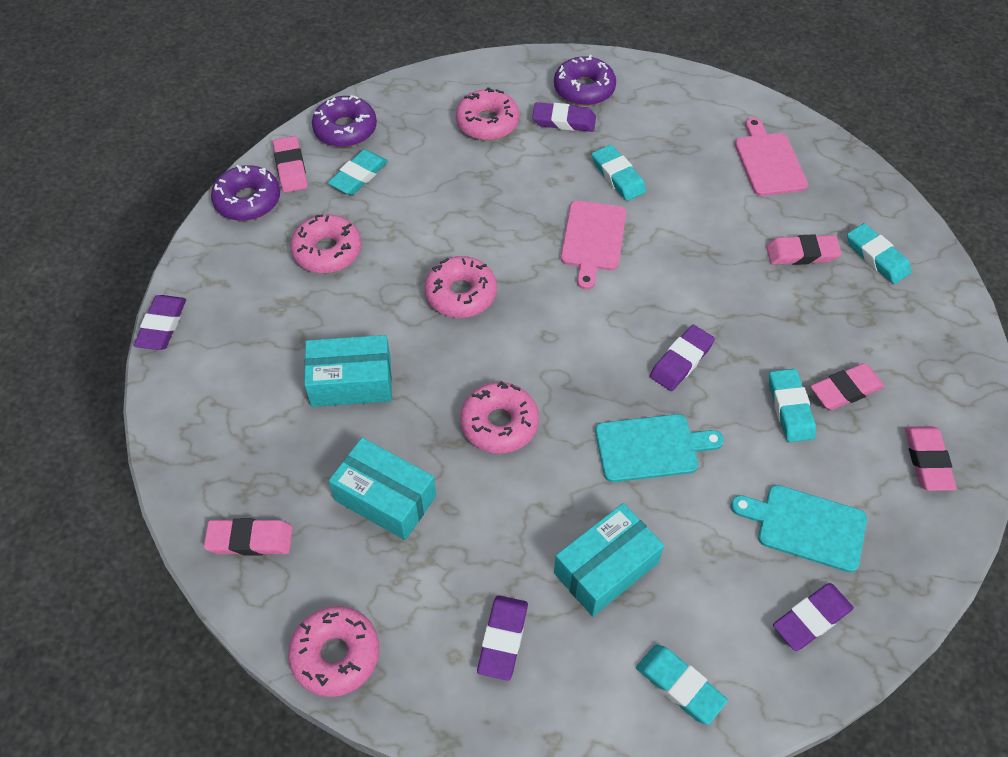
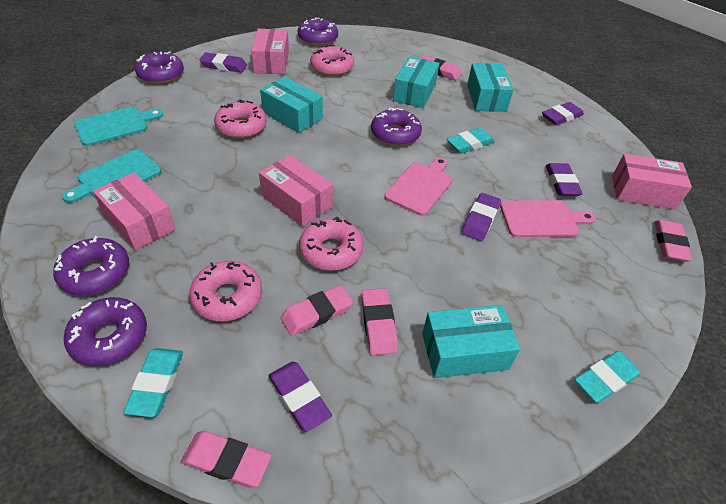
pink box: none = 0 -> [93,172,175,251] [251,29,289,74] [259,155,333,227] [612,154,692,209] = 4
pink donut: [288,606,379,697] [290,214,362,273] [424,256,497,318] [456,87,519,140] [460,381,539,454] = 5 -> [189,261,262,322] [214,100,267,138] [299,217,364,271] [310,45,354,76] = 4
purple donut: [211,165,280,221] [312,95,377,147] [554,55,616,106] = 3 -> [53,236,129,296] [64,297,147,366] [135,51,184,84] [298,17,338,46] [371,108,422,146] = 5
turquoise box: [304,335,392,407] [329,438,436,540] [554,503,664,616] = 3 -> [260,77,323,133] [393,56,439,108] [422,305,520,378] [467,63,514,112] = 4
turquoise eraser: [328,149,388,195] [592,145,646,201] [636,645,728,725] [769,369,816,442] [847,223,912,284] = 5 -> [123,348,183,417] [447,128,495,154] [575,351,641,403] = 3

